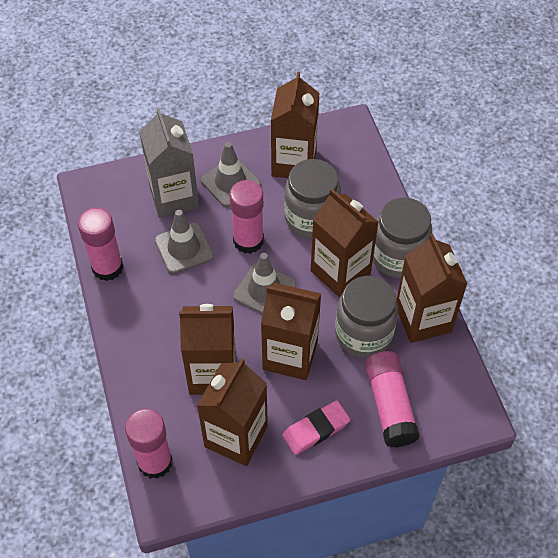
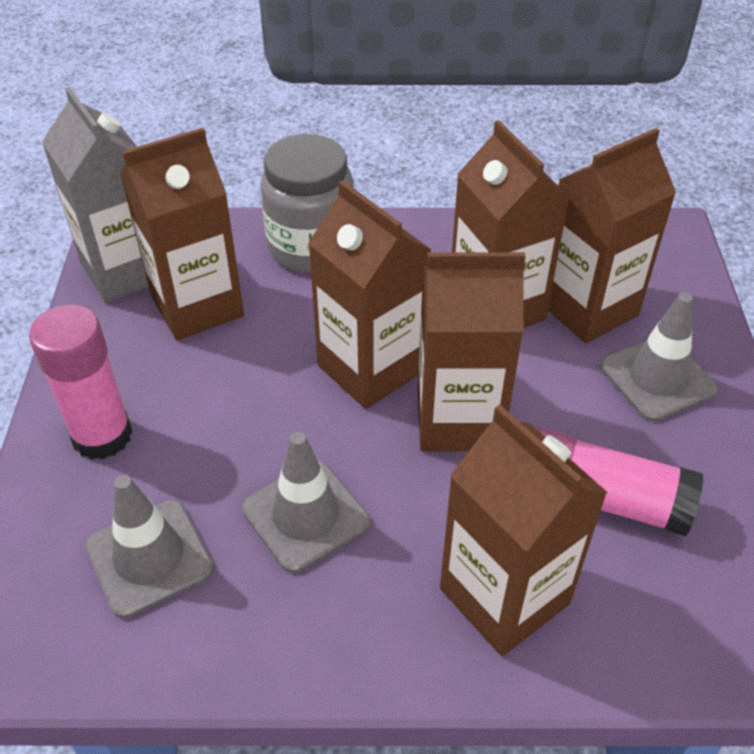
grey jar: [284,159,341,239] [335,276,398,358] [373,198,432,278] = 3 -> [261,134,354,272] = 1
pink eraser: [282,400,350,455] = 1 -> none = 0
pink glue stick: [78,208,123,281] [125,409,173,479] [229,180,264,254] [365,351,420,448] = 4 -> [29,305,133,460] [536,428,704,536] = 2

